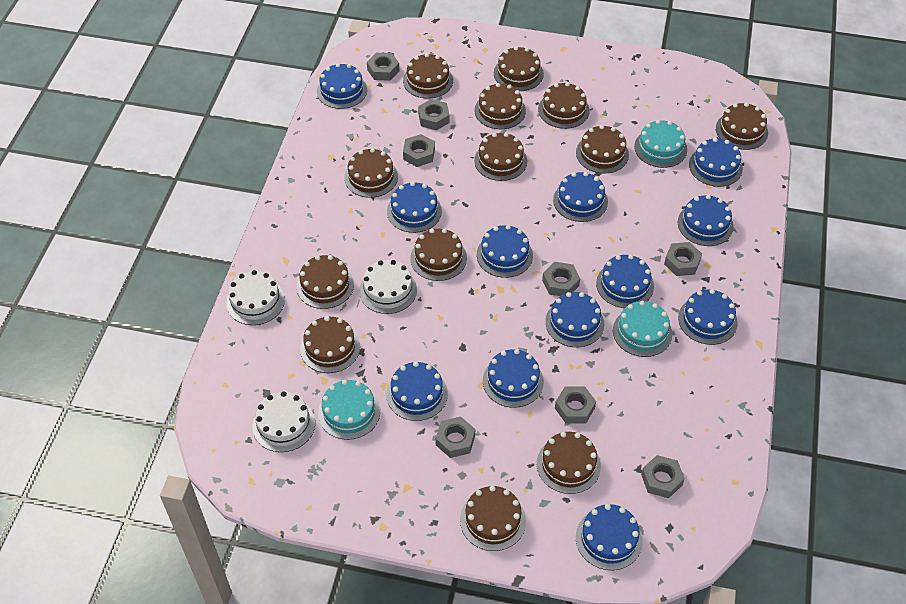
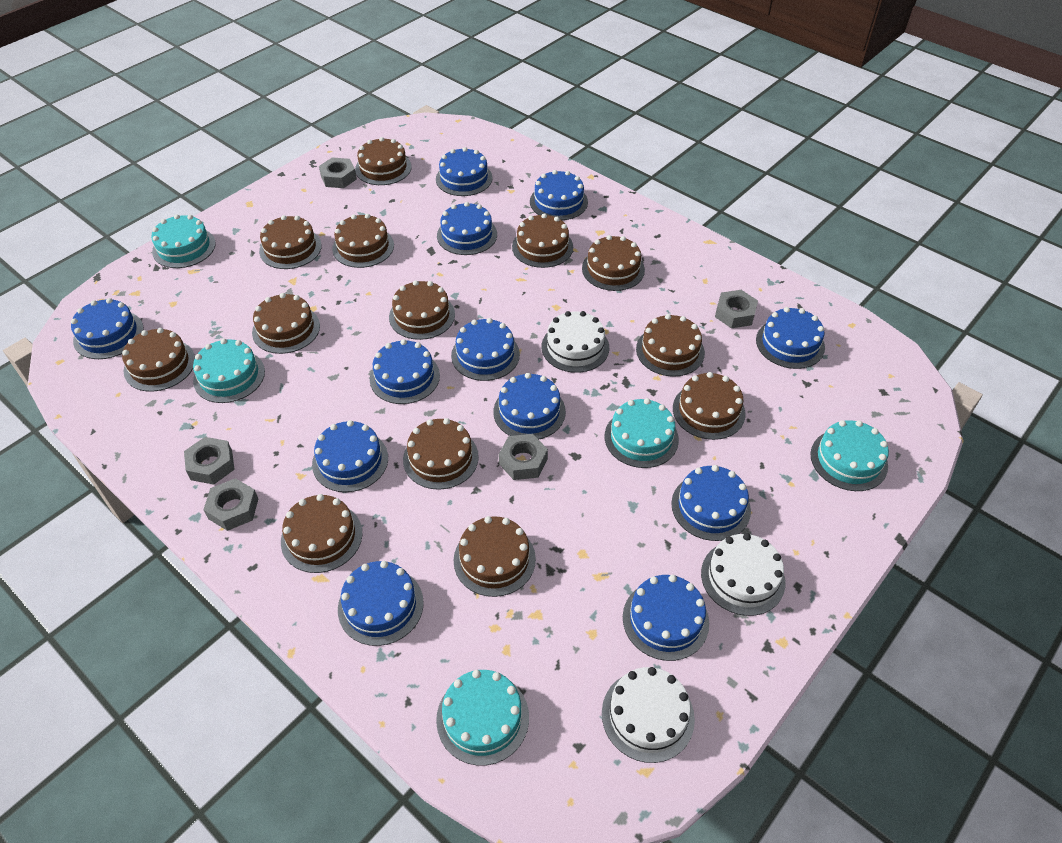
grey nut: [367,53,400,81] [403,134,435,167] [418,99,450,131] [435,417,475,458] [542,262,580,296] [555,386,596,423] [641,455,685,498] [664,242,702,276] = 8 -> [184,437,235,485] [203,478,258,531] [319,157,357,188] [498,434,548,480] [715,290,758,328] = 5
turquoise cake: [318,380,380,440] [613,301,672,357] [634,120,687,168] = 3 -> [151,214,216,268] [193,339,265,403] [436,670,529,766] [605,398,679,468] [810,420,889,491] = 5

